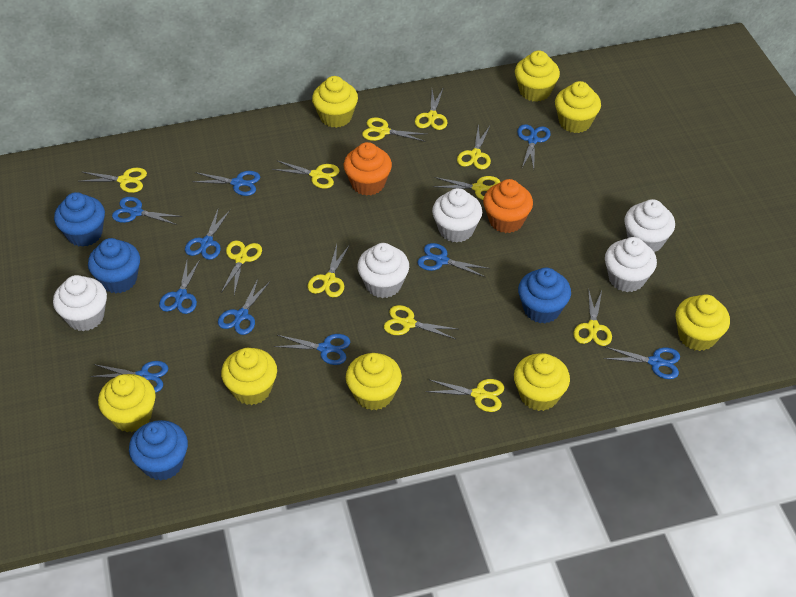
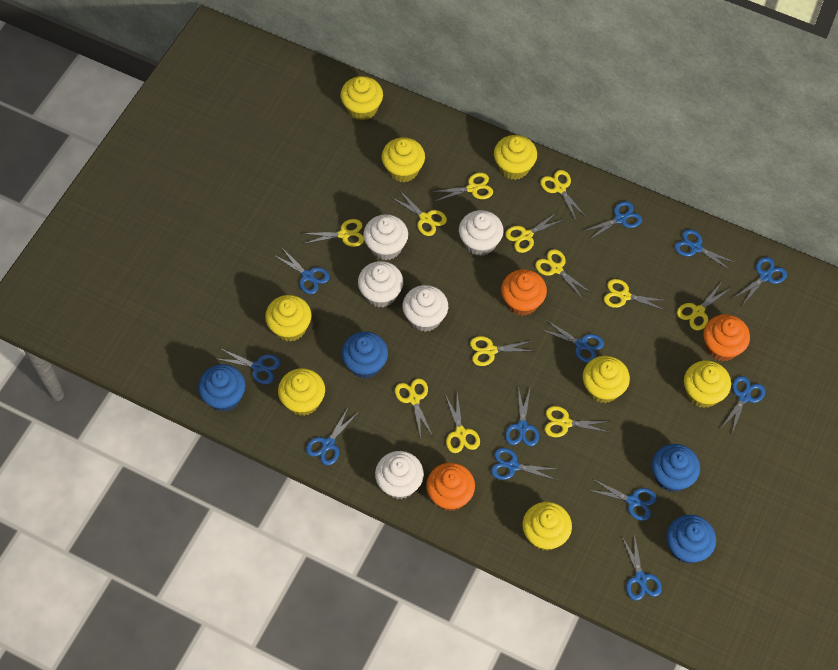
blue scissors: [90,361,169,393] [112,197,182,225] [159,260,200,314] [185,210,230,260] [192,171,260,196] [218,279,270,335] [274,334,350,365] [417,243,490,277] [517,124,551,169] [603,347,680,379] = 10 -> [217,348,280,384] [274,247,330,294] [306,406,358,465] [491,448,556,480] [505,387,539,446] [540,320,604,363] [584,201,642,240] [589,479,657,521] [622,534,662,601] [675,229,736,271] [721,376,765,433] [734,257,787,306] = 12
orange cupcake: [344,142,392,196] [483,179,533,233] = 2 -> [426,463,475,511] [501,269,547,316] [703,314,750,361] = 3
yellow scissors: [78,168,147,193] [221,240,262,295] [272,160,339,189] [308,245,349,298] [362,117,426,142] [384,305,457,339] [415,89,448,130] [426,379,504,412] [433,176,500,200] [457,124,491,169] [574,288,612,346] = 11 -> [301,219,364,247] [391,190,447,236] [395,378,432,438] [432,173,493,202] [445,394,480,453] [470,336,534,366] [505,212,565,253] [535,249,591,299] [540,170,586,220] [545,406,611,437] [604,279,668,311] [677,283,731,330] = 12

